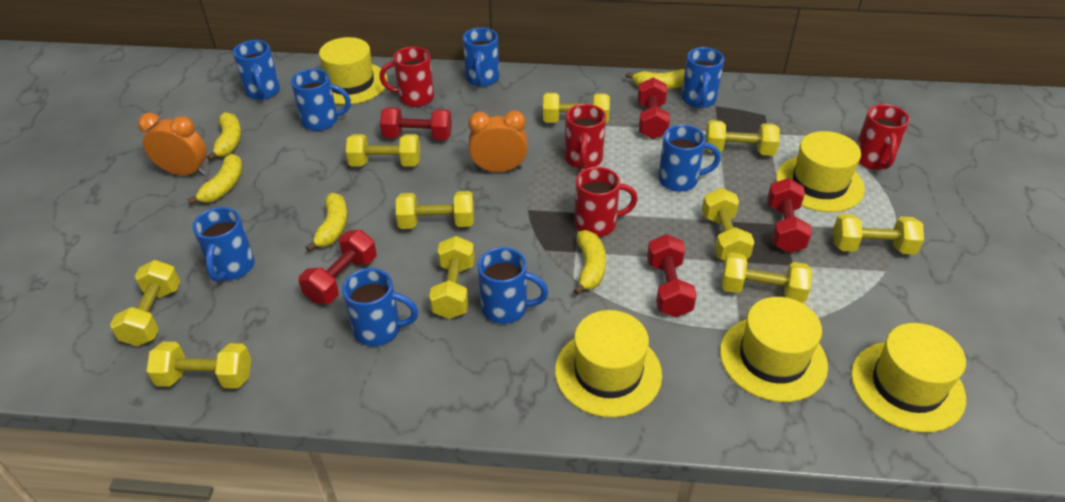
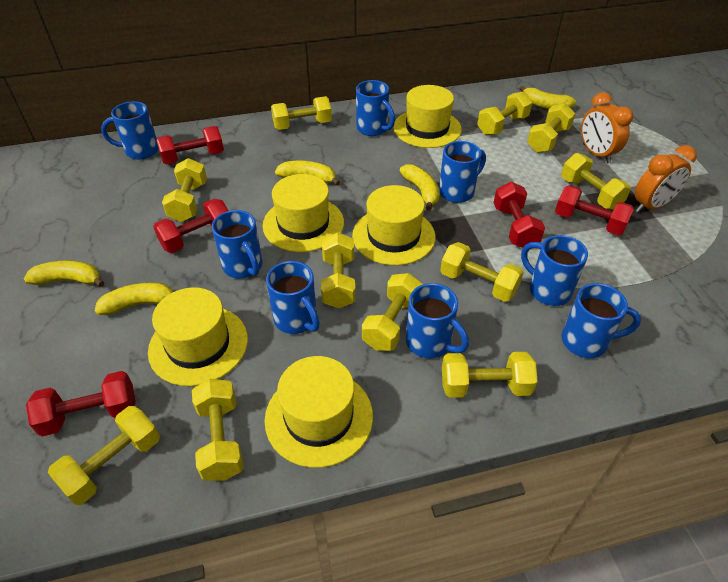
red mug: [379,47,434,107] [565,104,606,169] [575,167,638,237] [857,104,910,170] = 4 -> none = 0
yellow dumbbell: [110,260,180,346] [146,342,251,389] [346,134,420,167] [396,191,474,229] [429,236,475,319] [543,93,610,124] [702,188,754,261] [705,120,780,156] [722,252,812,303] [833,214,924,254] = 10 -> [48,406,160,505] [162,158,207,222] [192,379,244,481] [271,96,332,130] [321,232,355,308] [362,273,423,351] [440,242,524,302] [442,352,538,398] [477,92,532,135] [527,103,576,153] [561,153,631,210] = 11

